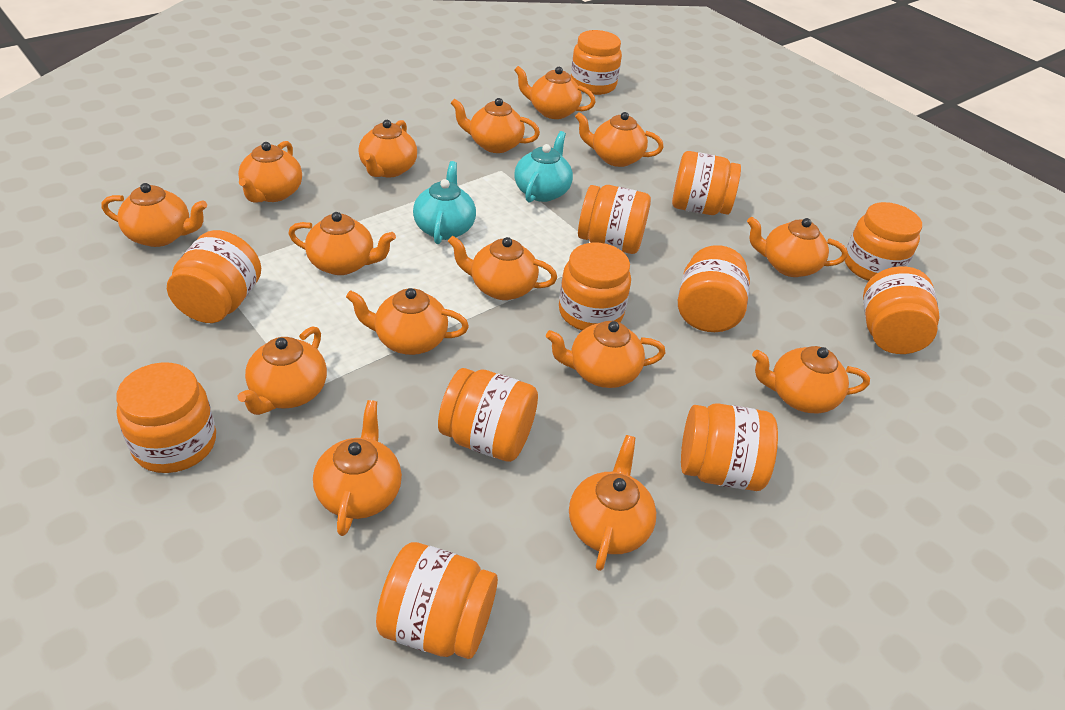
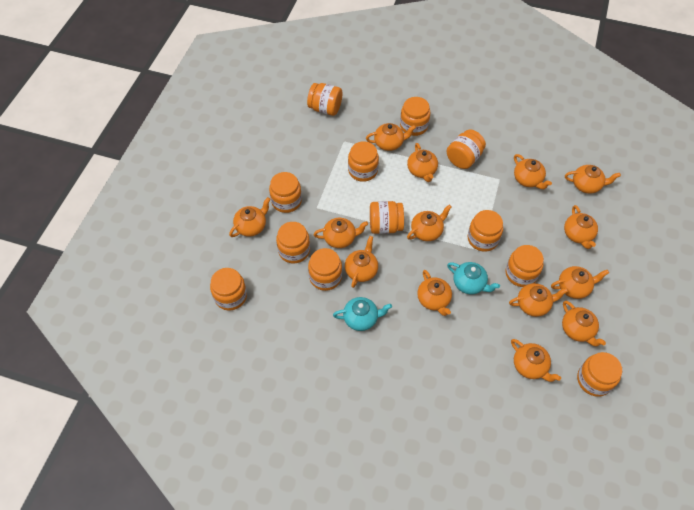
orange teapot: [102,183,207,247] [238,141,302,203] [238,326,327,415] [288,212,396,275] [313,400,402,536] [346,288,469,355] [359,120,417,177] [448,236,557,300] [451,98,540,153] [514,66,596,119] [546,321,666,388] [569,435,656,571] [575,112,663,167] [747,217,848,277] [752,346,870,413] = 15 -> [229,197,270,237] [314,218,368,248] [345,236,378,288] [366,123,416,151] [407,143,438,182] [407,205,451,241] [417,270,452,316] [509,283,568,317] [511,339,561,382] [514,154,552,189] [551,266,609,299] [562,301,606,346] [564,205,598,249] [565,165,621,194] = 14

